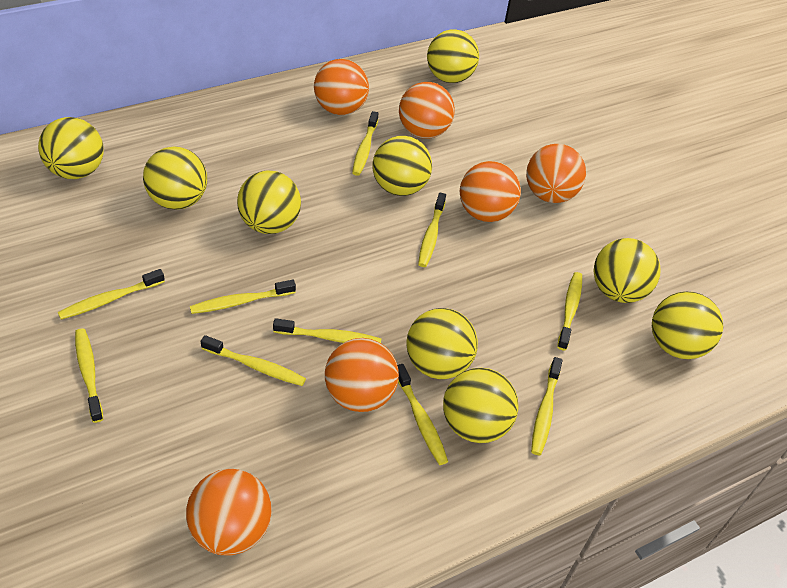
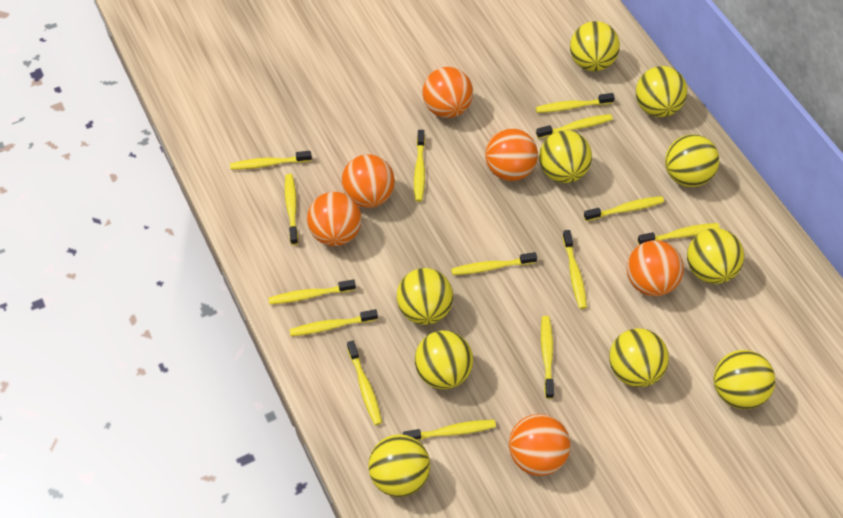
yellow ball: [38,117,103,179] [143,146,207,210] [237,171,301,234] [372,136,432,196] [406,308,478,379] [427,29,479,83] [443,368,519,443] [593,238,661,303] [652,291,723,359] = 9 -> [368,434,430,497] [397,268,453,325] [415,330,473,389] [539,130,592,183] [570,21,620,71] [609,328,669,387] [636,66,687,117] [665,134,719,187] [687,228,744,284] [714,350,775,409] = 10
yellow toothbrush: [58,269,165,320] [75,328,103,423] [190,280,296,314] [201,335,306,386] [273,318,381,343] [352,111,378,176] [397,364,448,465] [418,193,446,267] [531,357,563,455] [557,272,582,350] = 10 -> [230,151,312,170] [268,279,356,304] [285,174,298,245] [289,309,378,336] [347,341,382,425] [403,420,496,440] [414,130,425,202] [451,252,537,275] [536,93,615,113] [536,114,613,139] [541,316,554,399] [562,230,587,309] [584,196,664,221] [637,223,720,245] = 14

